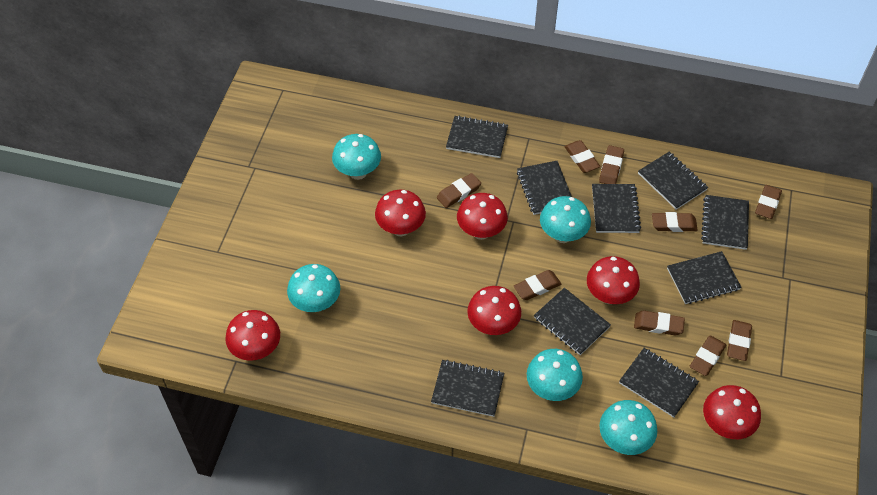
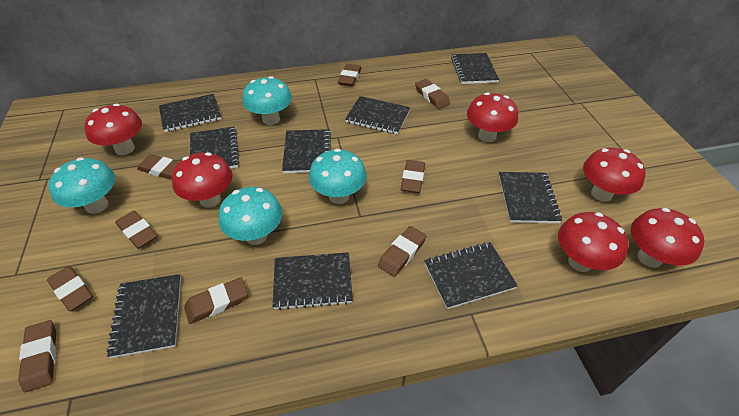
turquoise mushroom: [287,264,341,312] [332,134,381,180] [527,349,583,401] [540,196,591,243] [599,400,657,455] = 5 -> [49,157,115,214] [219,187,282,245] [242,76,292,125] [309,149,367,204] = 4

